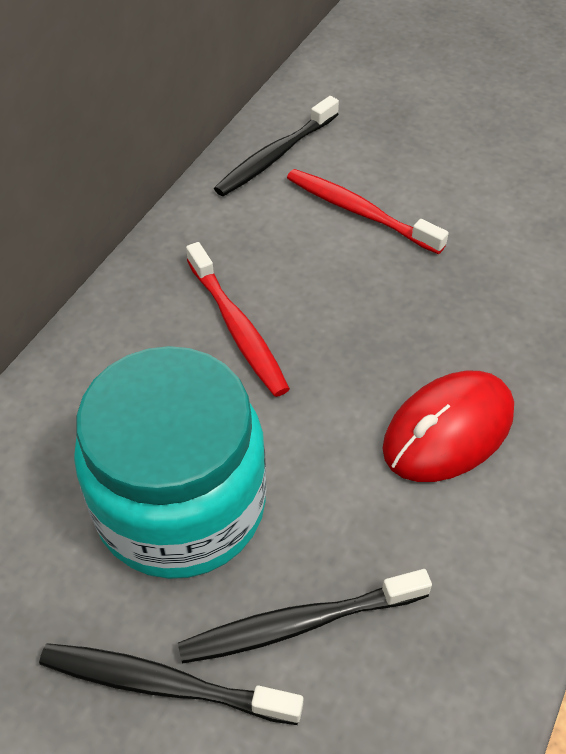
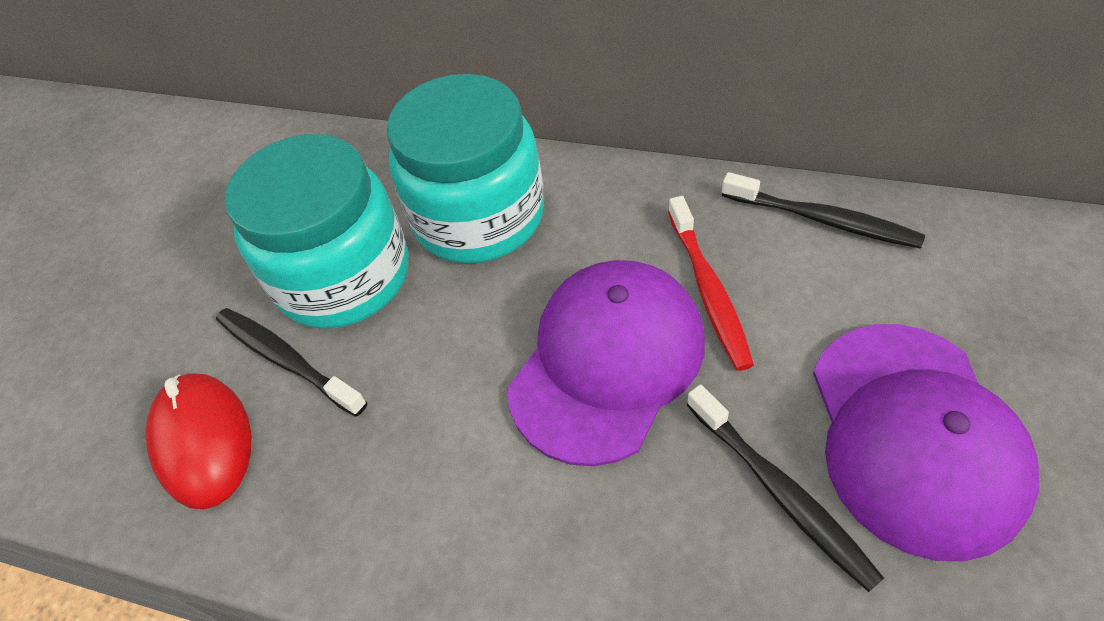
purple cap: none = 0 -> [507,260,705,466] [813,324,1039,561] = 2
red toothbrush: [186,242,290,397] [287,169,449,254] = 2 -> [668,196,754,371] = 1
turquoise jar: [74,346,266,579] = 1 -> [225,134,409,329] [387,74,544,263] = 2

